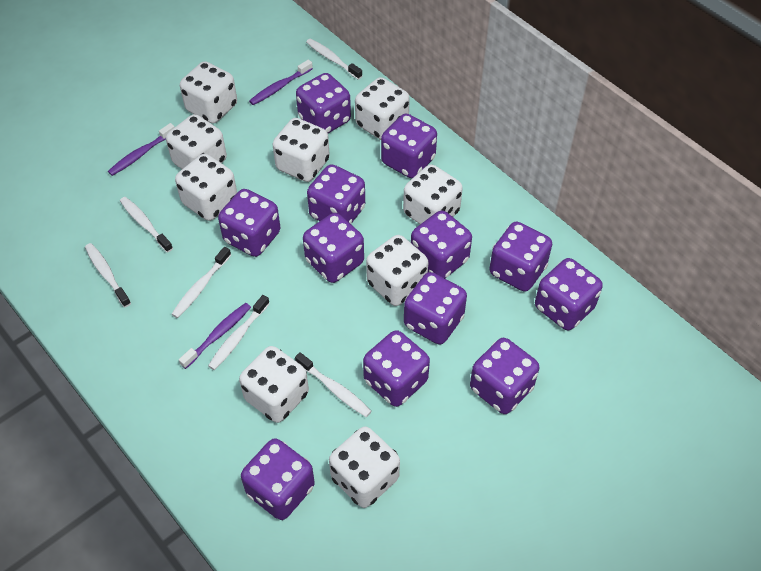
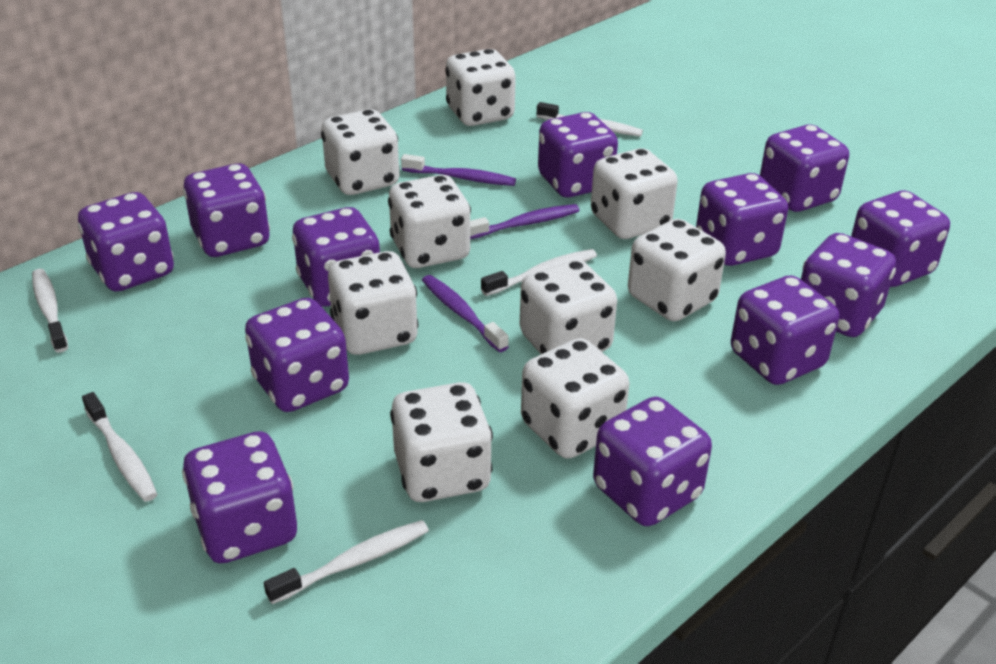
white toothbrush: [85,243,131,307] [120,197,173,253] [172,247,231,318] [208,295,270,370] [295,352,372,417] [306,39,362,80] = 6 -> [32,269,68,353] [82,392,157,502] [264,520,429,604] [481,249,597,296] [537,102,643,137] = 5

